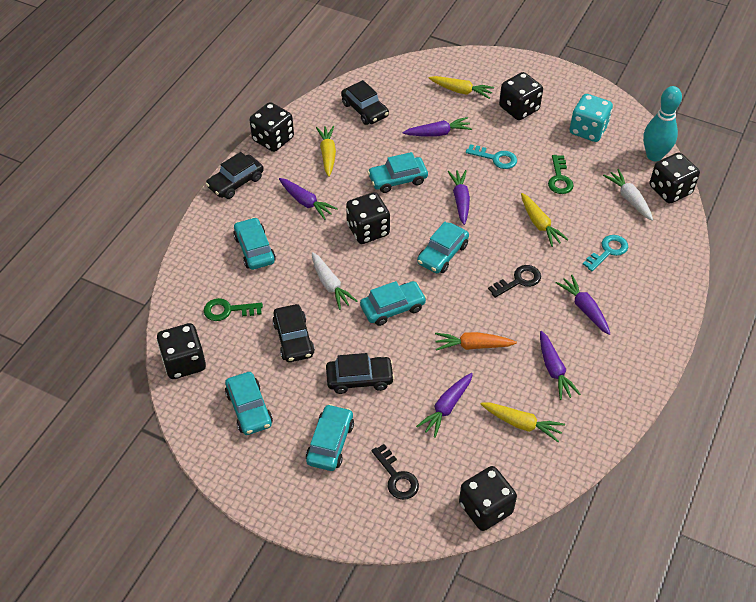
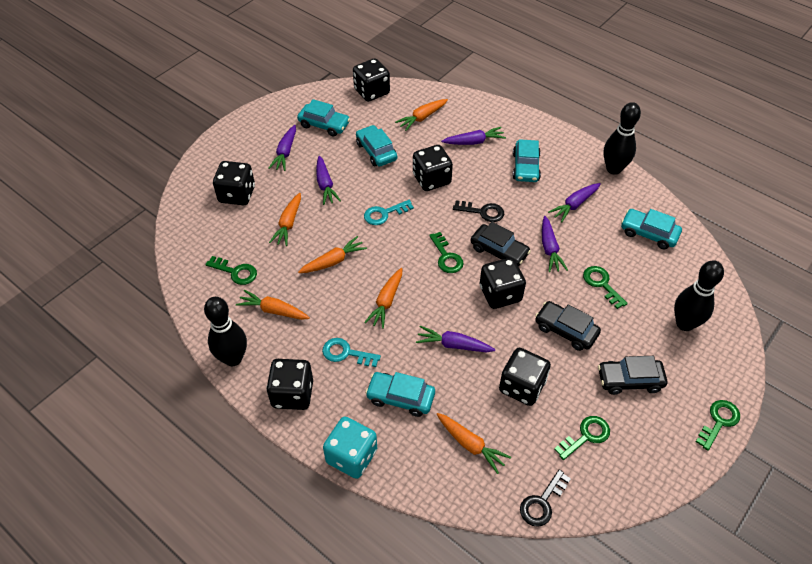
black bowling pin: none = 0 -> [204,297,247,366] [603,102,641,175] [674,260,724,331] = 3
black car: [206,152,264,199] [272,304,315,362] [326,353,395,394] [341,80,389,125] = 4 -> [471,222,531,266] [535,301,601,351] [598,356,667,395] = 3
green key: [204,298,263,321] [548,155,574,194] = 2 -> [205,256,257,285] [429,232,464,273] [554,416,610,460] [583,266,628,309] [696,400,740,451] = 5
orange carrot: [435,332,517,351] = 1 -> [236,290,310,320] [269,193,301,246] [298,236,367,273] [364,268,402,329] [395,99,448,131] [437,413,511,474] = 6
turquoise bowling pin: [643,86,682,161] = 1 -> none = 0
turquoise car: [225,372,273,435] [233,217,276,270] [306,404,354,471] [360,281,427,326] [368,152,428,193] [417,222,469,273] = 6 -> [297,99,350,137] [356,125,397,167] [365,372,435,417] [512,139,541,182] [621,209,682,249] = 5
white carrot: [312,252,357,310] [603,169,653,221] = 2 -> none = 0
yellow carrot: [316,126,336,177] [429,76,494,99] [481,403,565,442] [521,193,569,247] = 4 -> none = 0

